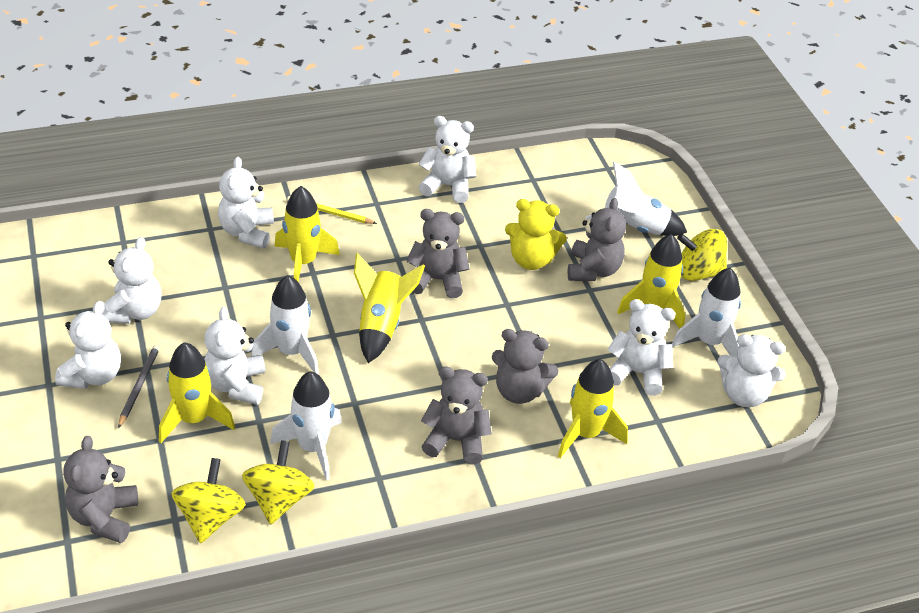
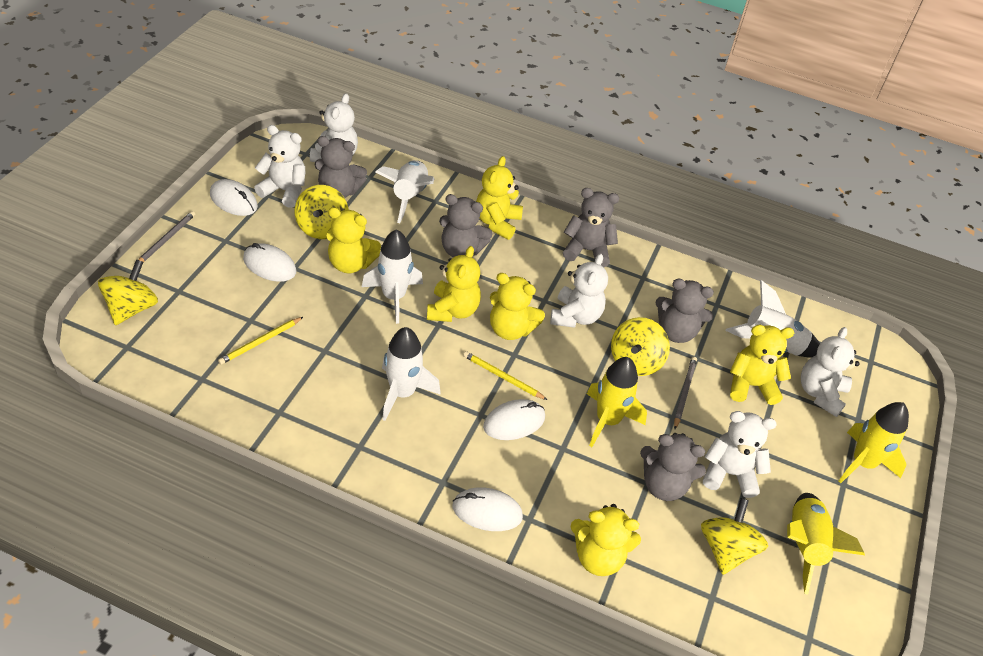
grey pencil: [118,345,160,428] = 1 -> [138,211,195,262] [674,357,697,429] = 2
white mouse: none = 0 -> [210,179,258,216] [243,243,297,282] [453,487,523,531] [483,399,545,440] = 4
white teddy bear: [55,301,121,389] [102,237,161,324] [204,307,265,405] [218,157,274,249] [419,116,476,203] [607,299,676,396] [717,334,786,407] = 7 -> [254,125,305,208] [310,93,358,162] [550,253,608,328] [703,411,777,498] [801,327,860,417] = 5
yellow pencil: [287,196,377,224] = 1 -> [218,317,303,365] [463,351,547,400] = 2
yellow rocket: [159,342,235,443] [274,186,340,282] [354,253,425,363] [558,359,628,458] [617,234,685,329] = 5 -> [587,357,647,447] [787,493,865,595] [839,402,909,483] = 3
yellow spinning top: [172,458,246,543] [242,440,315,524] [677,229,727,281] = 3 -> [98,259,158,325] [295,185,349,239] [611,317,670,376] [701,498,768,575] = 4
yellow teddy bear: [505,199,567,270] = 1 -> [326,207,381,273] [427,246,481,322] [476,156,523,240] [490,273,545,340] [571,504,641,576] [730,325,794,405] = 6

